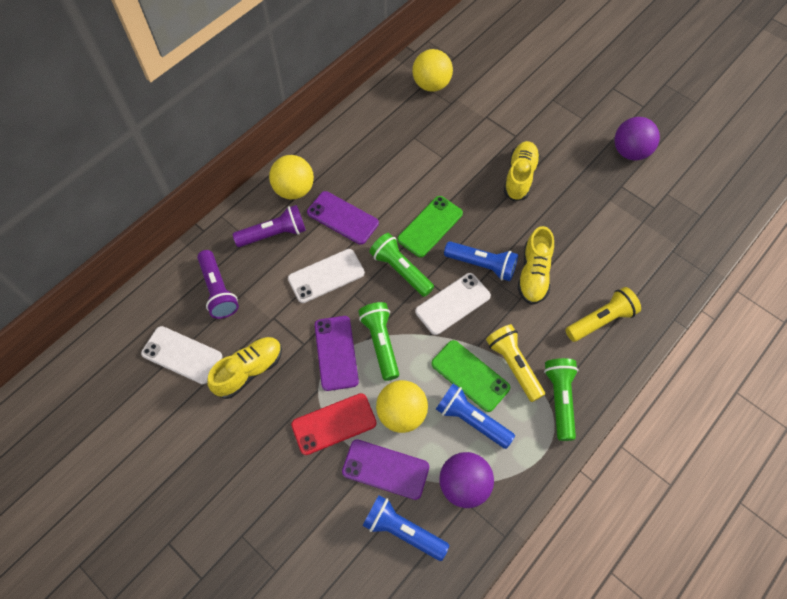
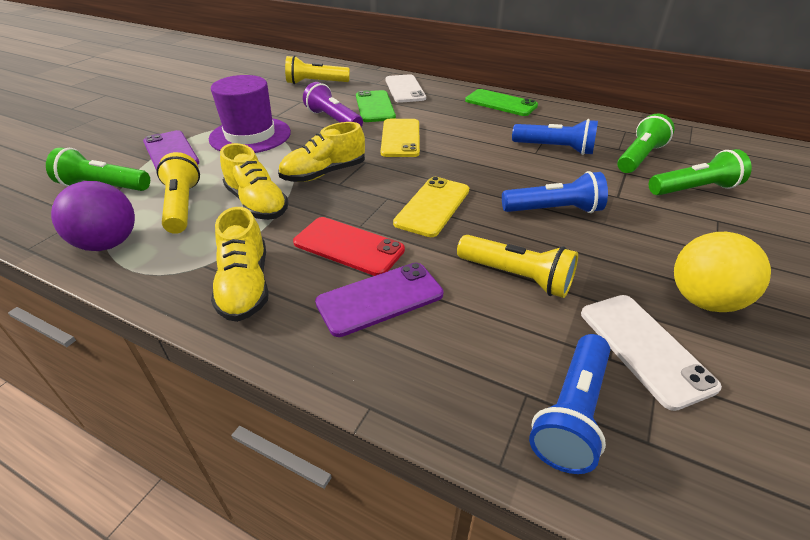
purple ball: [439,452,494,508] [614,117,660,161] = 2 -> [51,181,135,251] = 1
purple flashlight: [197,250,239,319] [233,205,306,247] = 2 -> [303,82,363,127] = 1
purple hat: none = 0 -> [209,75,291,153] = 1
purple phone: [307,191,379,245] [315,316,359,391] [342,439,429,500] = 3 -> [143,130,199,171] [315,263,444,337] = 2
white phone: [141,326,223,384] [288,249,365,303] [415,273,491,335] = 3 -> [385,74,426,103] [581,295,722,411] = 2
yellow ball: [269,155,314,199] [376,380,428,433] [412,49,453,92] = 3 -> [674,232,771,312] = 1
yellow flashlight: [486,324,545,402] [566,287,641,342] = 2 -> [157,152,200,234] [285,56,350,84] [457,235,578,298] = 3
yellow phone: none = 0 -> [381,119,420,157] [393,177,469,237] = 2

